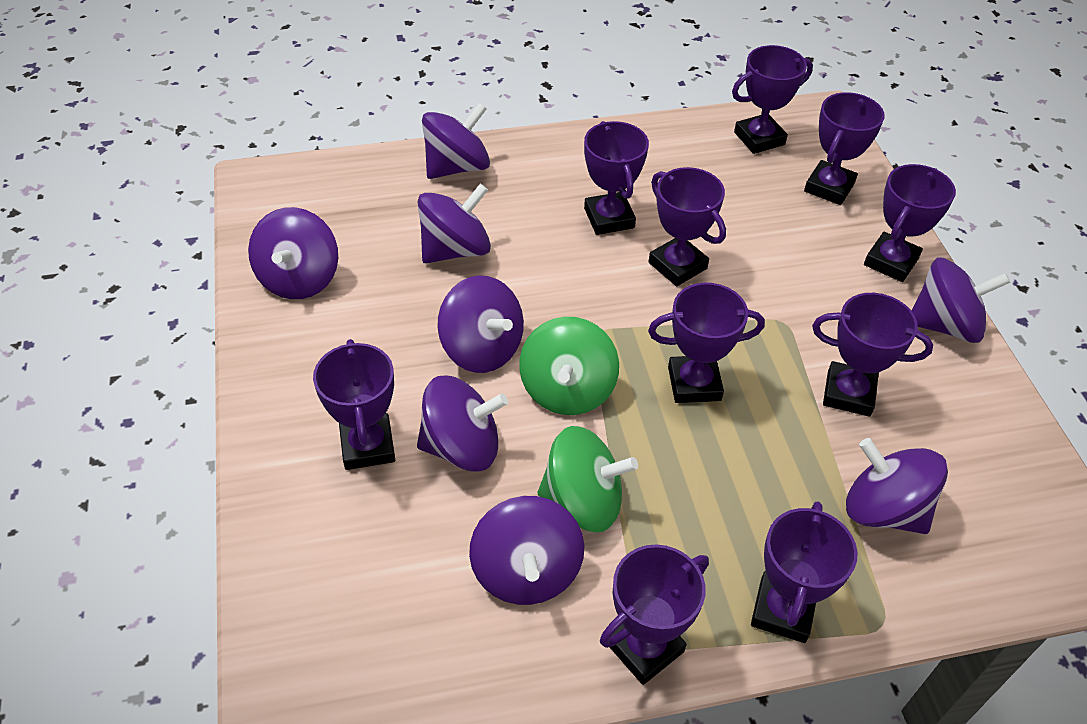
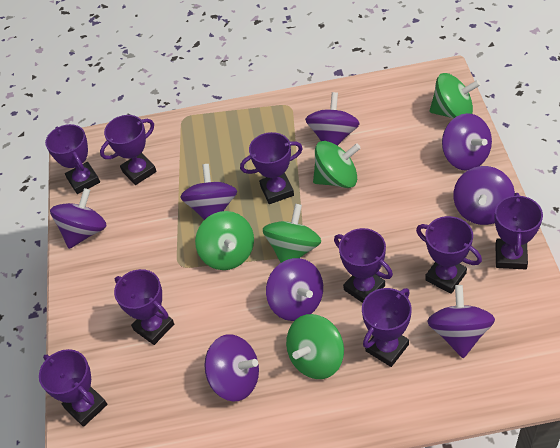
green spinning top: [519,317,619,415] [538,426,638,533] = 2 -> [195,211,254,270] [263,204,321,263] [286,314,344,379] [313,141,361,188] [429,73,481,119] = 5
purple trophy: [313,339,395,470] [584,121,649,235] [600,545,709,685] [648,283,765,403] [649,167,726,286] [732,45,813,154] [751,501,857,643] [804,92,885,205] [812,293,933,417] [864,164,956,282] = 10 -> [39,349,107,427] [45,124,100,194] [100,115,157,185] [114,269,174,345] [240,132,303,204] [334,228,393,303] [362,288,412,367] [416,216,482,294] [494,193,543,269] = 9

